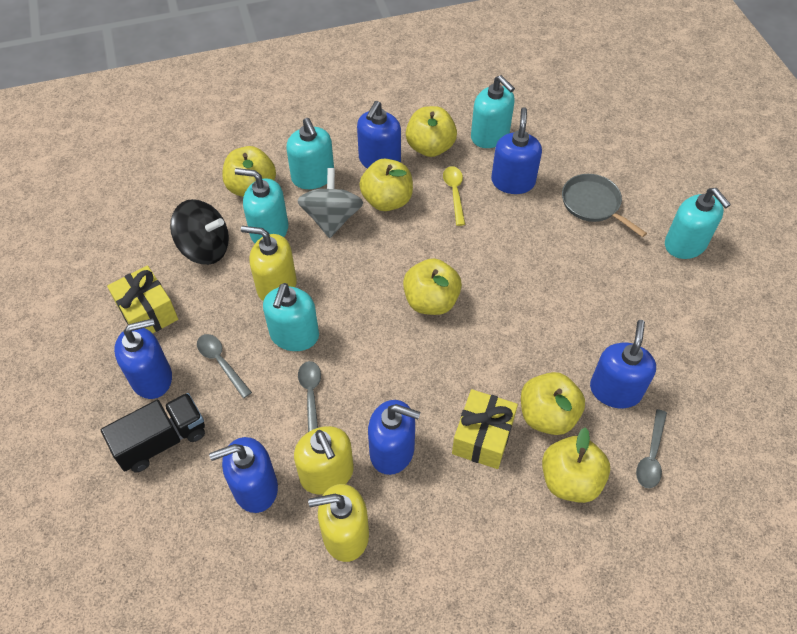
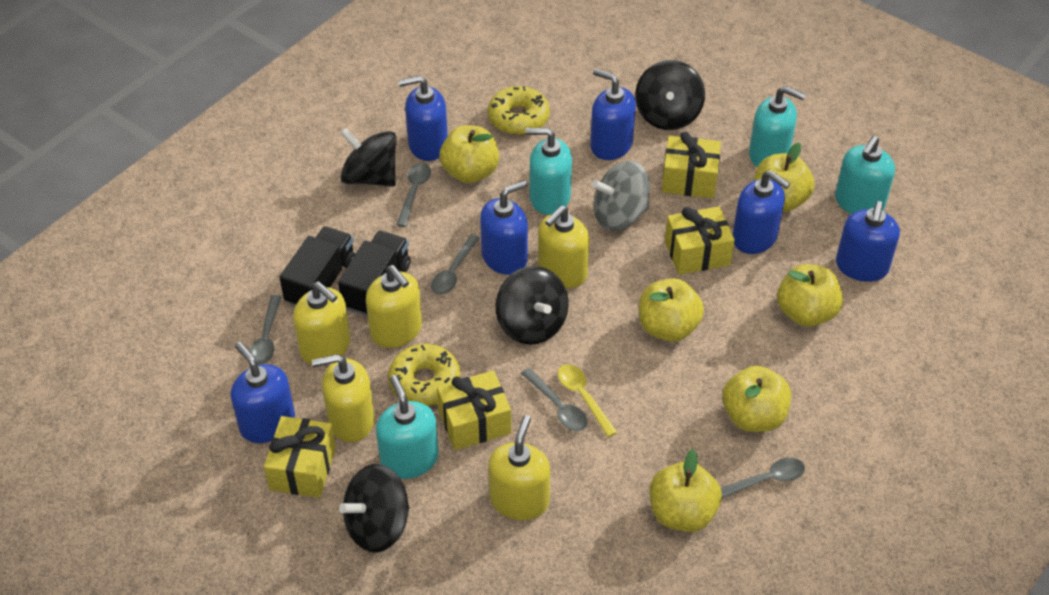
black spinning top: [170,199,229,265] = 1 -> [339,464,409,553] [340,128,396,187] [496,266,568,345] [635,60,705,130] = 4
black truck: [101,393,205,472] = 1 -> [279,226,355,307] [338,231,411,317] = 2
grey pan: [562,174,647,237] = 1 -> none = 0
grey spoon: [197,334,252,398] [298,361,321,432] [636,409,667,488] = 3 -> [249,295,281,365] [396,163,431,227] [431,234,480,295] [521,368,588,431] [721,458,805,499] = 5
turquoise soap dispenser: [235,168,288,243] [263,283,319,351] [286,118,334,189] [471,75,515,148] [665,188,731,259] = 5 -> [376,375,439,479] [525,128,572,215] [749,86,806,167] [835,136,895,214] = 4
yellow donut: none = 0 -> [388,344,461,406] [488,86,550,135] = 2
yellow gift: [107,266,178,333] [452,389,518,469] = 2 -> [264,416,336,498] [437,370,511,450] [662,132,721,198] [665,206,735,275] = 4
yellow soap dispenser: [241,226,297,301] [294,426,354,495] [308,484,369,562] = 3 -> [293,281,351,365] [312,354,375,442] [366,265,422,348] [488,415,550,520] [538,206,589,288] = 5

